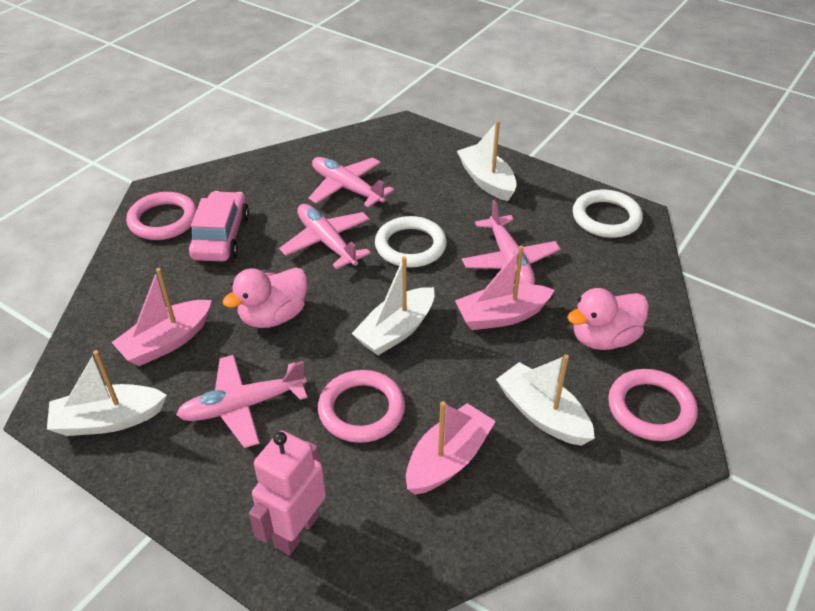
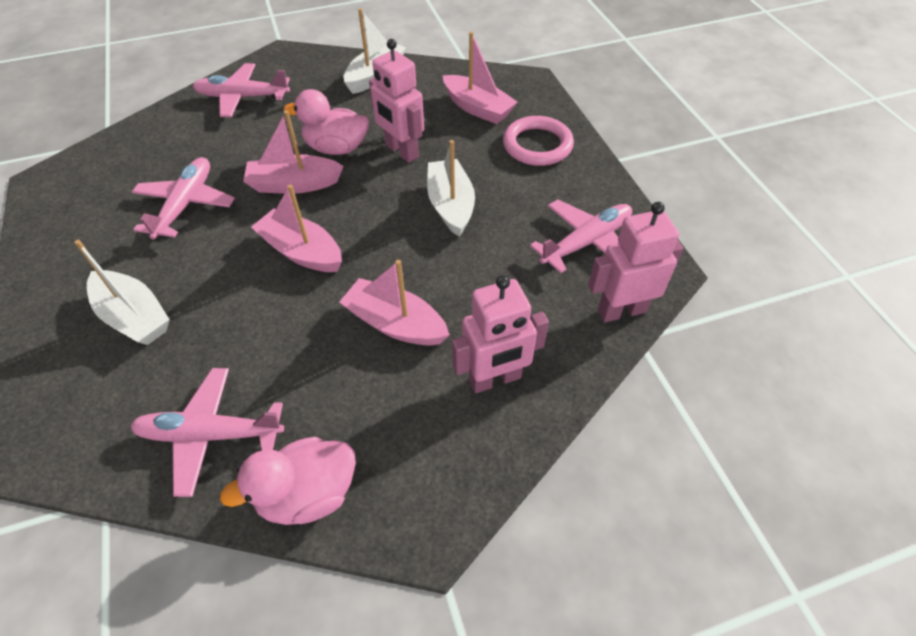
pink boat: [111,268,212,366] [406,401,496,495] [455,246,555,330] = 3 -> [243,110,343,194] [251,185,342,272] [339,260,450,346] [443,32,517,124] = 4
pink car: [188,191,249,261] = 1 -> none = 0
pink ring: [126,192,197,240] [318,370,405,443] [608,369,698,441] = 3 -> [503,116,574,166] = 1
pink robot: [249,430,326,555] = 1 -> [369,39,424,163] [452,275,549,393] [588,202,683,322] = 3
white boat: [47,350,167,436] [351,256,435,355] [457,121,517,201] [496,354,595,446] = 4 -> [74,240,170,345] [344,8,406,94] [427,140,475,237] = 3
white ring: [375,216,447,268] [573,190,643,238] = 2 -> none = 0

